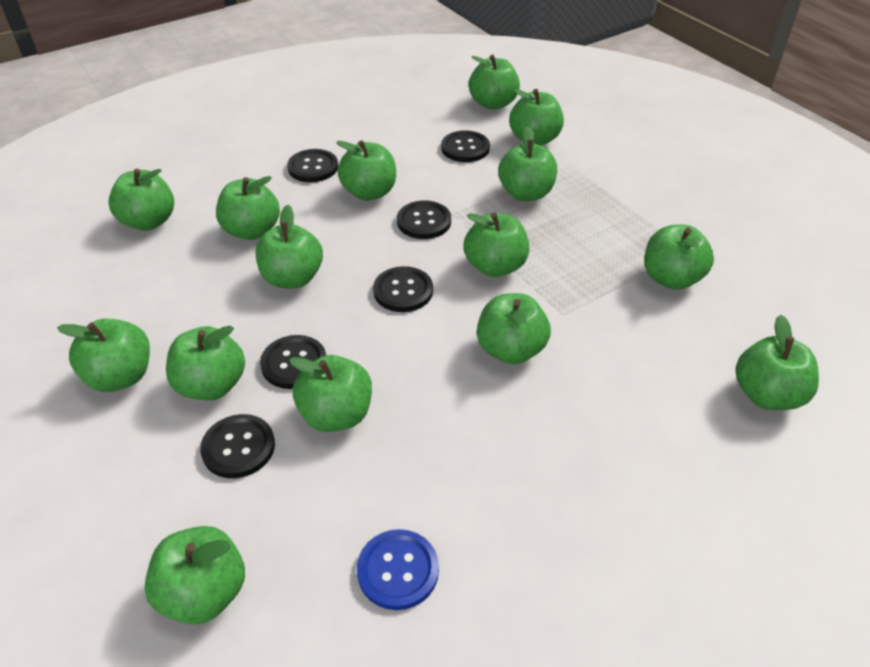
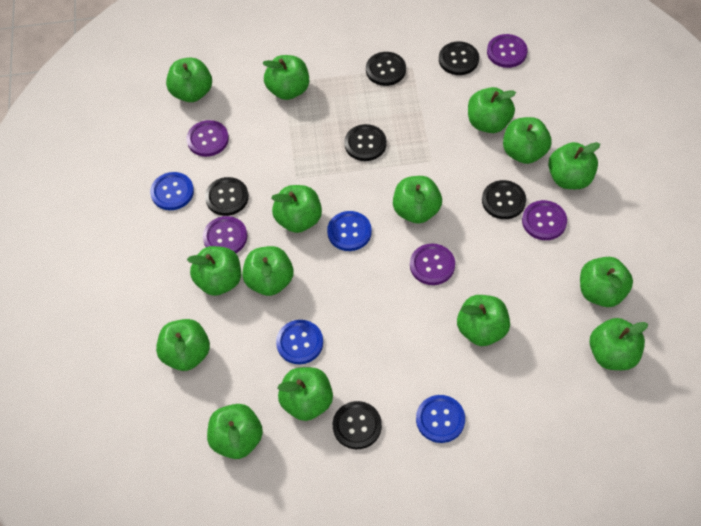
blue button: [357,529,439,610] = 1 -> [150,172,194,210] [276,320,323,364] [327,211,372,251] [416,395,465,443] = 4
purple button: none = 0 -> [187,120,229,157] [203,216,247,253] [410,244,455,285] [487,34,528,68] [522,200,567,240] = 5

